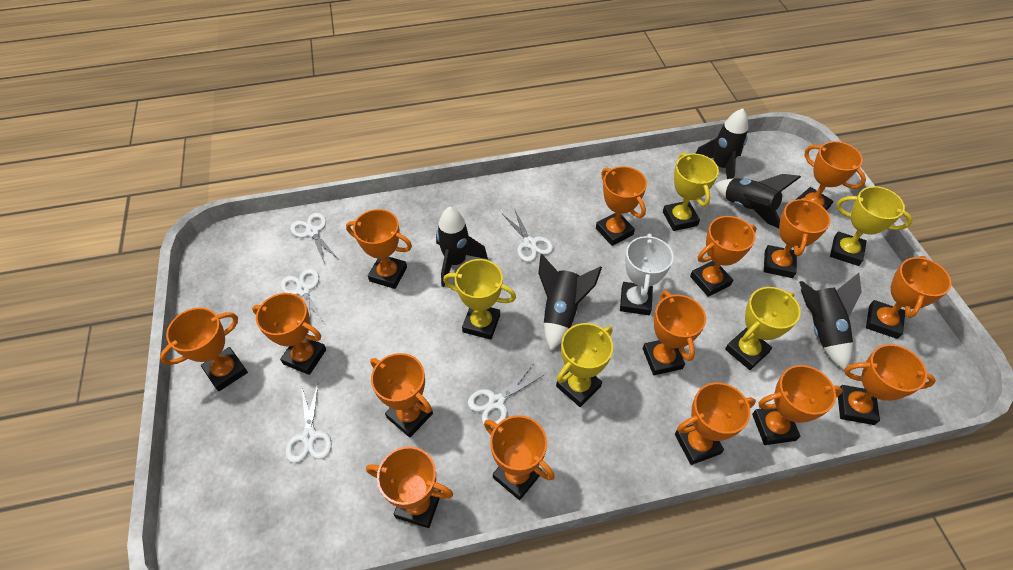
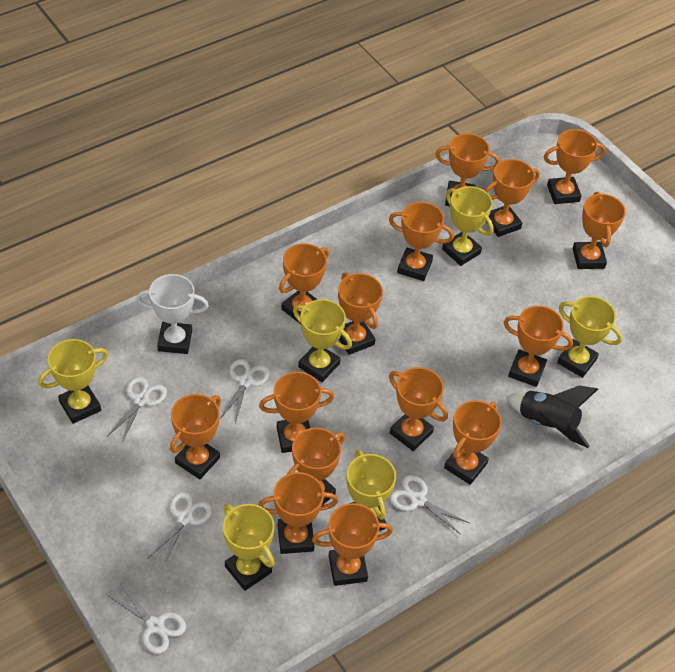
black rocket: [436,207,488,287] [538,254,602,351] [695,108,748,179] [714,174,801,228] [799,273,862,370] = 5 -> [507,386,598,448] = 1
yellow trophy: [443,259,516,340] [556,323,613,407] [663,153,719,231] [725,287,801,370] [830,186,913,266] = 5 -> [38,339,108,424] [223,504,275,591] [293,299,352,382] [347,450,396,531] [442,186,494,266] [557,296,622,378] = 6

